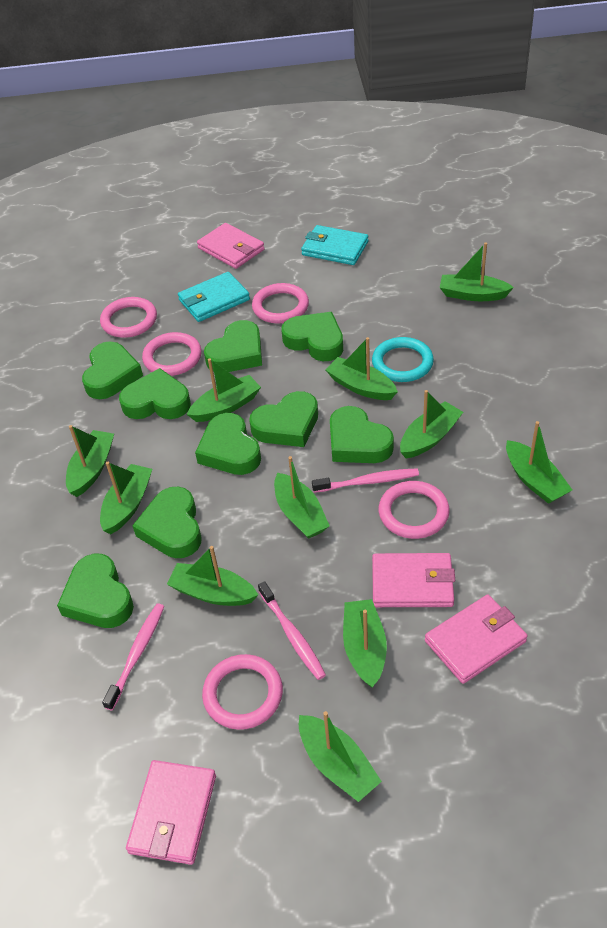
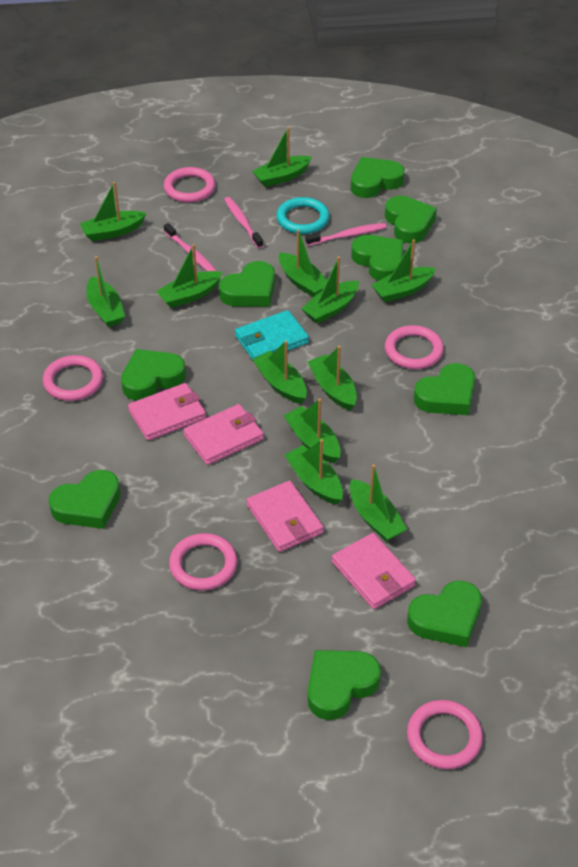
green boat: [66,425,114,497] [100,462,152,534] [167,546,258,606] [187,358,261,422] [274,456,330,539] [299,711,382,802] [326,337,398,400] [343,599,387,688] [400,390,463,458] [440,242,514,301] [506,421,572,504] = 11 -> [80,182,146,241] [86,256,125,327] [156,244,223,308] [252,127,312,187] [252,340,307,404] [279,229,327,297] [283,398,341,463] [285,439,343,505] [301,256,359,324] [307,346,357,411] [350,464,407,541] [372,239,436,302] = 12
turquoise wallet: [178,272,250,322] [301,225,368,265] = 2 -> [235,310,309,359] = 1

